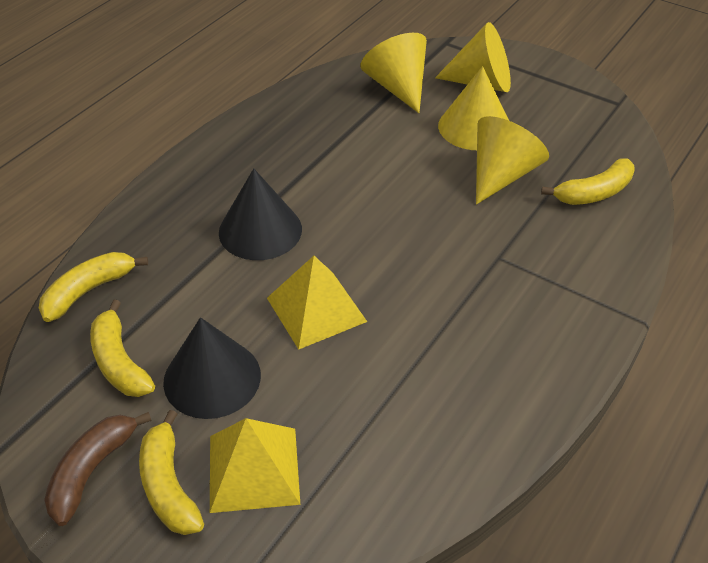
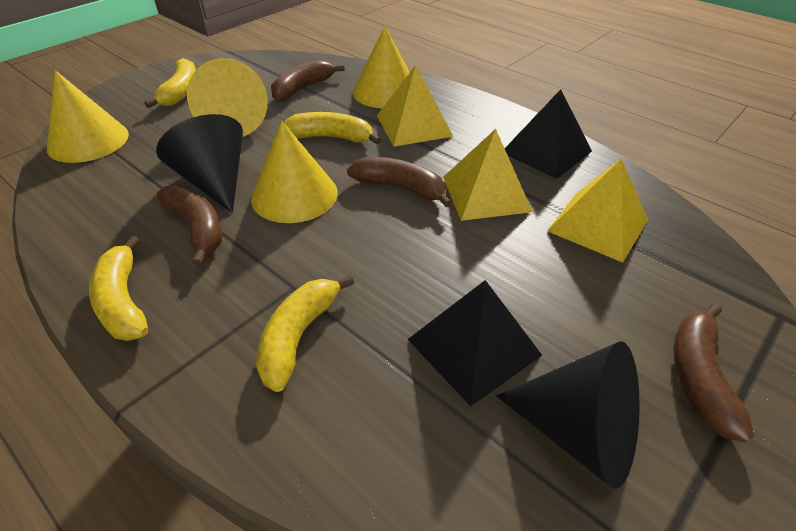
black pyramid: none = 0 -> [408,280,542,406] [505,89,592,179] = 2
brown banana: [44,412,152,526] = 1 -> [156,185,222,266] [271,59,345,102] [347,157,452,207] [674,303,754,443] = 4
yellow pyramid: [210,418,300,513] [267,256,367,350] = 2 -> [377,65,453,147] [443,129,533,221] [547,159,648,263] = 3

